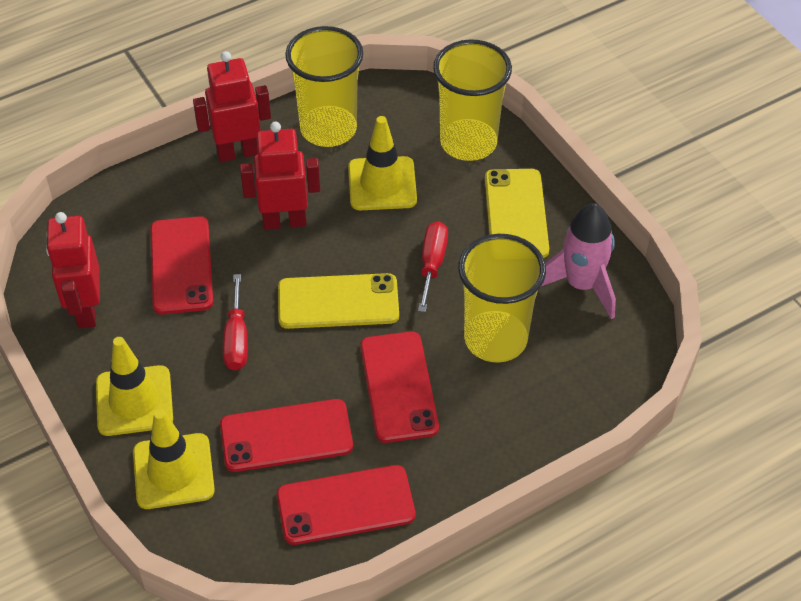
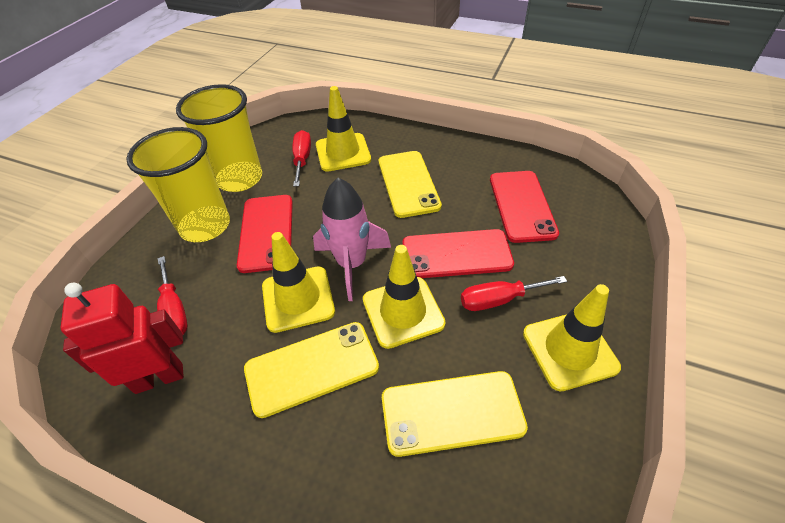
red phone: [150,216,213,315] [220,399,353,472] [277,465,415,545] [360,331,439,443] = 4 -> [237,195,293,273] [402,229,514,278] [490,171,559,243] = 3
red robot: [46,212,100,328] [193,51,271,162] [240,122,320,230] = 3 -> [61,283,184,394] = 1
red screwdriver: [223,274,248,371] [418,221,448,312] = 2 -> [157,256,188,335] [292,130,311,186] [461,276,567,311] = 3
yellow cup: [285,26,363,147] [433,39,512,161] [458,234,546,363] = 3 -> [126,127,230,242] [176,84,262,192] = 2
yellow phone: [278,273,399,329] [485,169,549,258] = 2 -> [244,322,379,418] [379,151,442,218] [382,371,528,457] = 3
yellow traffic cone: [96,337,173,436] [133,409,215,509] [348,116,417,210] = 3 -> [262,232,335,333] [316,86,371,172] [363,245,446,349] [523,284,621,391] = 4

